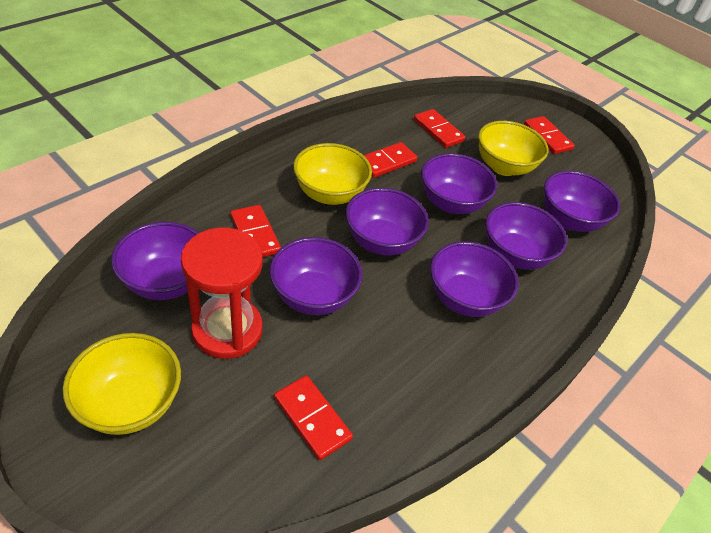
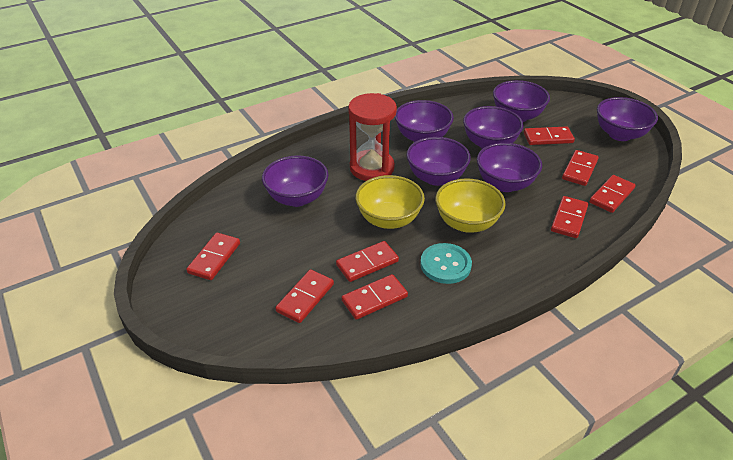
red domino: [230,205,281,257] [274,375,353,460] [364,142,417,178] [414,109,466,148] [524,116,575,154] = 5 -> [186,232,240,280] [275,269,334,323] [336,241,399,282] [342,274,408,320] [524,127,575,145] [551,196,588,238] [562,150,599,186] [589,175,636,213] = 8
turquoise button: none = 0 -> [420,243,472,284] = 1
yellow bowl: [63,333,181,435] [293,143,372,205] [478,121,548,176] = 3 -> [355,175,425,229] [435,178,506,233] = 2

